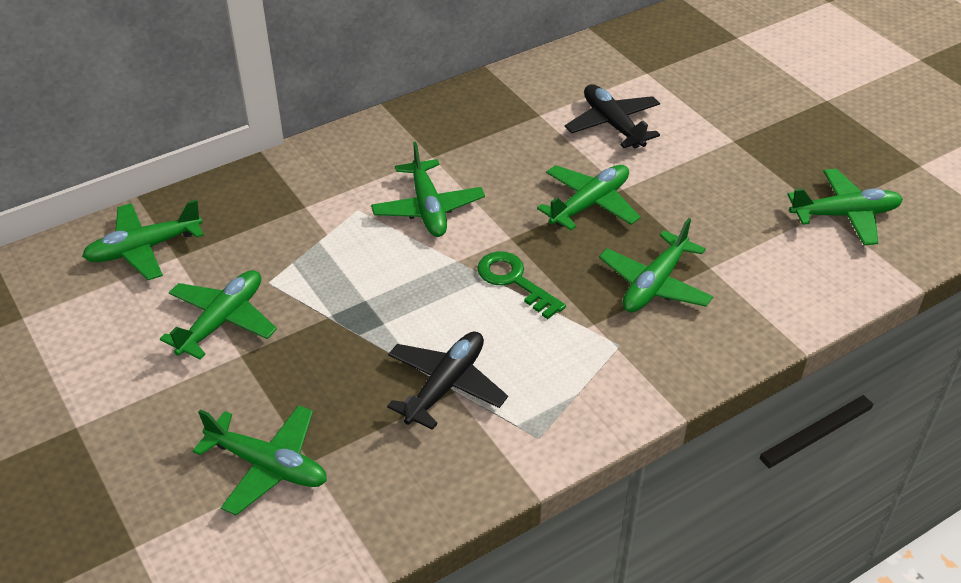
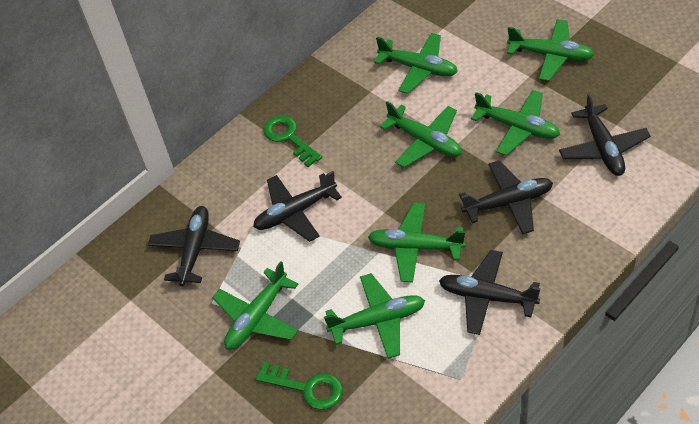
black plane: [387,332,508,430] [565,84,660,148] = 2 -> [148,206,240,286] [253,171,342,242] [439,250,541,335] [459,161,553,234] [559,93,651,176] = 5
green key: [477,251,566,319] = 1 -> [256,362,343,410] [264,115,322,167] = 2

